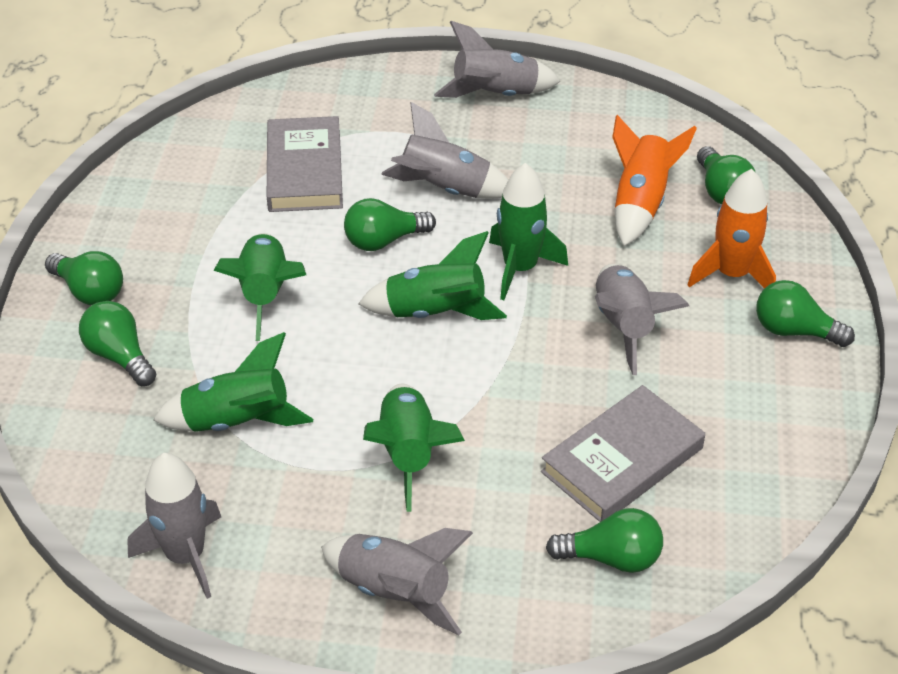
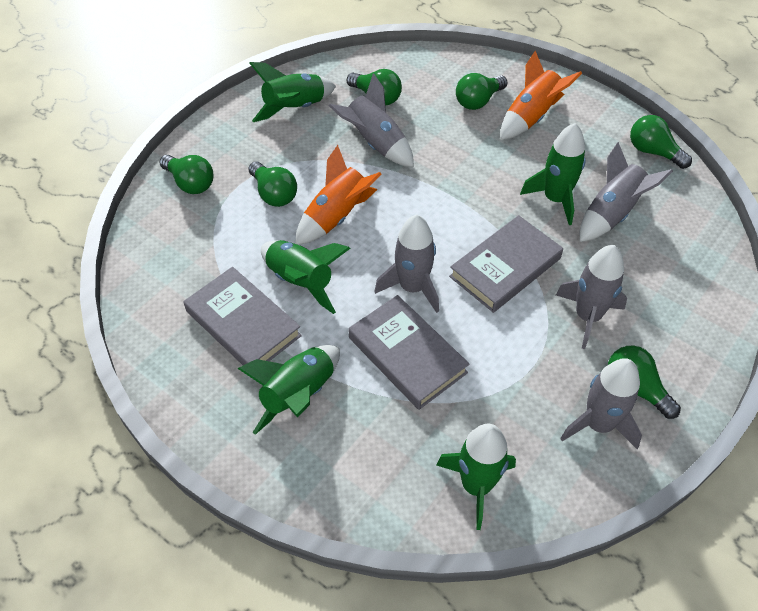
grey book: [267,116,343,212] [541,385,705,522] = 2 -> [183,267,302,365] [348,295,469,410] [449,215,563,313] = 3

